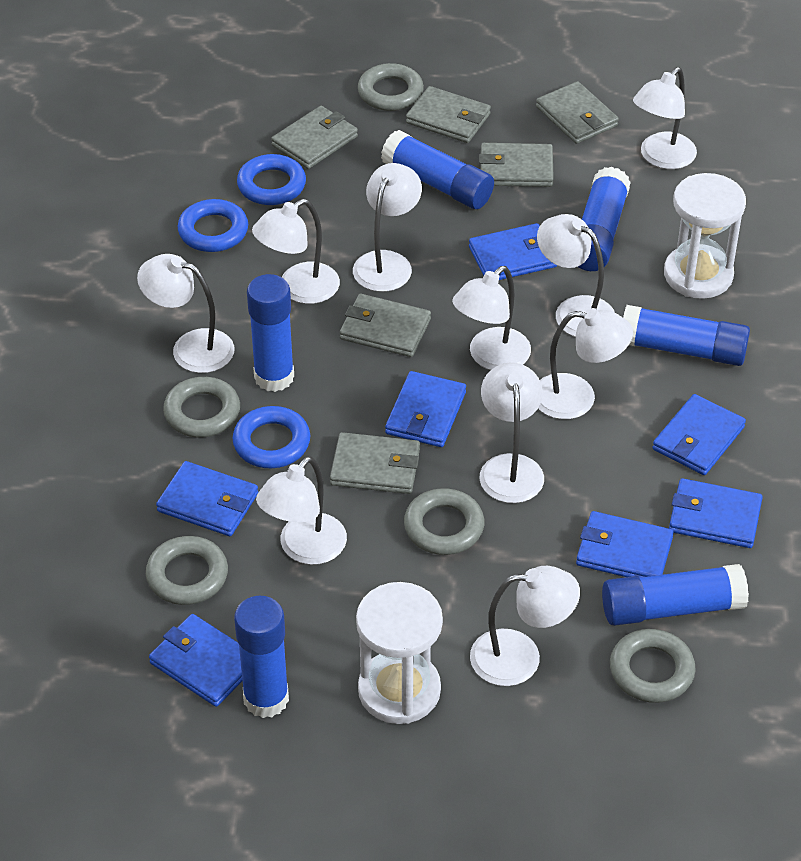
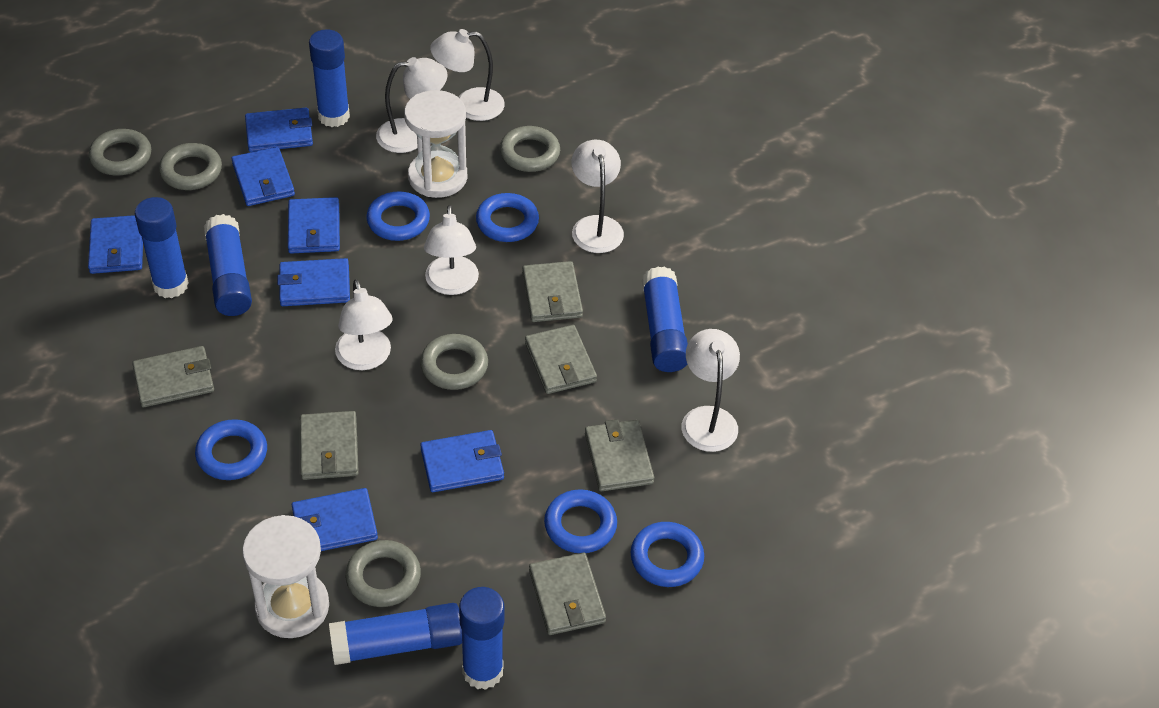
blue ring: [178,199,248,252] [232,406,310,468] [237,154,306,205] = 3 -> [195,419,267,480] [366,191,430,241] [476,193,539,242] [544,489,617,553] [630,522,704,587] = 5
white lamp: [137,254,234,373] [252,199,340,304] [256,456,347,565] [353,163,422,292] [452,266,531,370] [470,566,580,686] [480,363,544,503] [537,214,615,337] [538,308,633,419] [633,67,697,169] = 10 -> [335,279,393,370] [376,57,448,153] [424,205,479,295] [430,29,505,121] [571,140,624,253] [682,329,740,452] = 6

